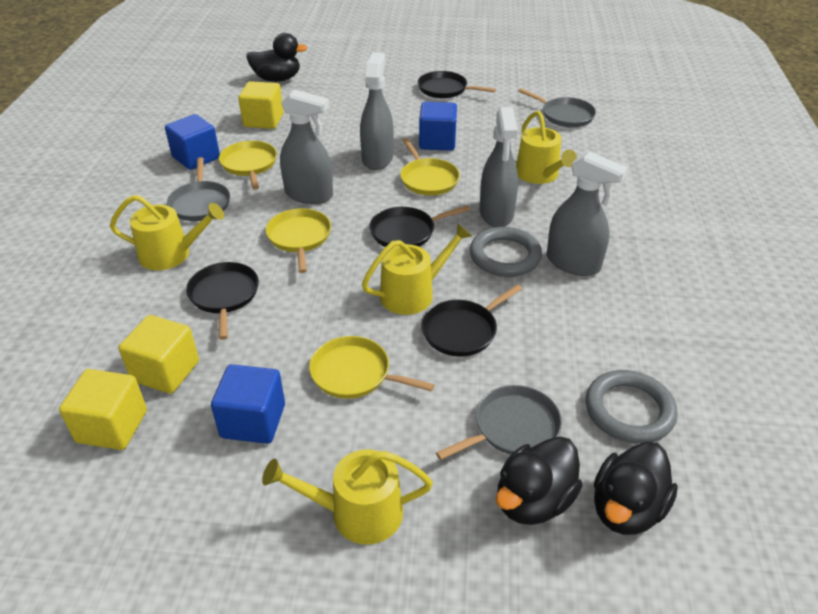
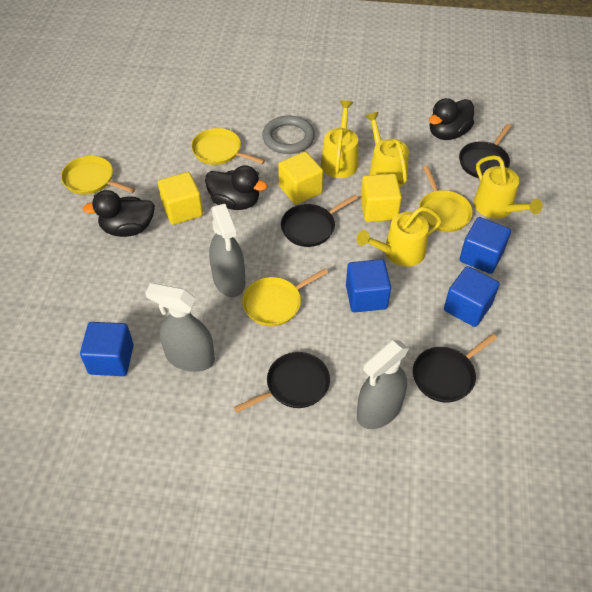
blue cube: [165,114,220,170] [211,364,285,444] [419,102,457,151] = 3 -> [80,322,134,376] [346,259,391,312] [444,266,500,327] [460,217,511,274] = 4
grey pan: [167,157,230,221] [436,385,562,460] [518,88,596,127] = 3 -> none = 0
grey ring: [470,227,542,277] [586,370,678,444] = 2 -> [262,116,315,154] = 1
grey spray bottle: [280,89,333,204] [360,52,394,170] [480,107,518,227] [547,151,628,276] = 4 -> [145,283,215,372] [209,204,245,297] [357,340,409,429] = 3

